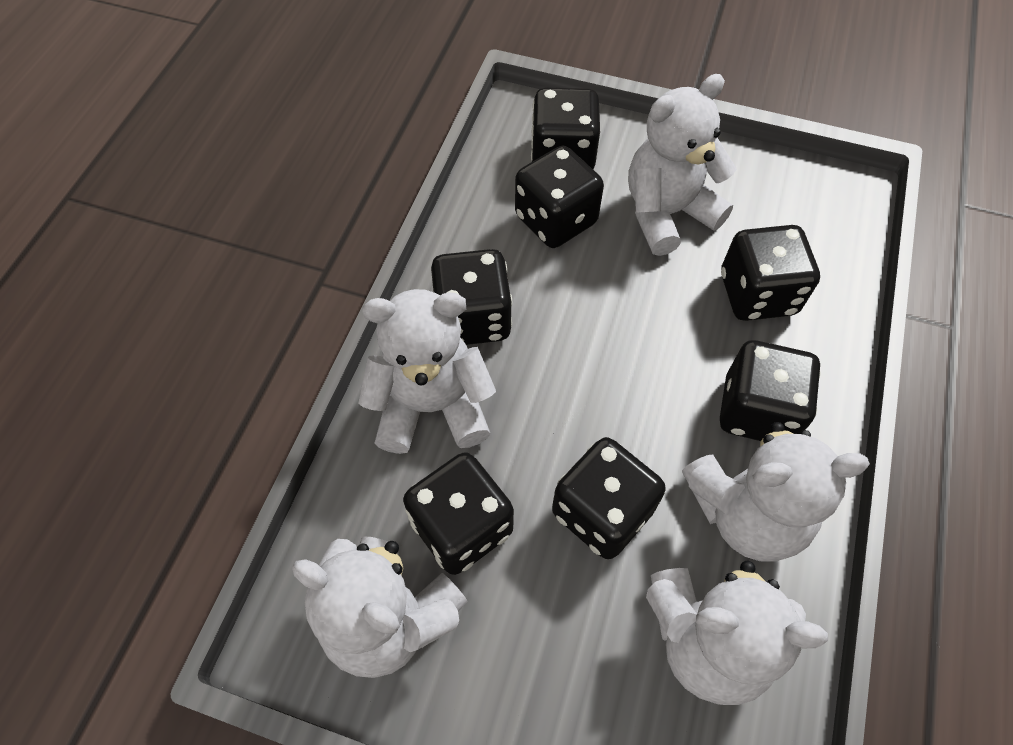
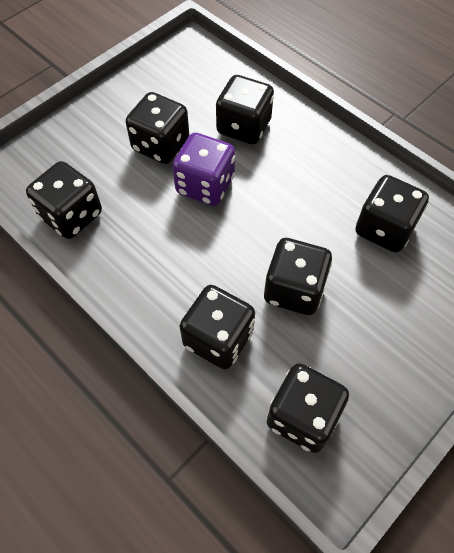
purple dice: none = 0 -> [172,133,235,206] = 1
white teddy bear: [292,537,468,678] [358,289,496,454] [628,74,737,256] [646,561,828,705] [682,422,870,562] = 5 -> none = 0

